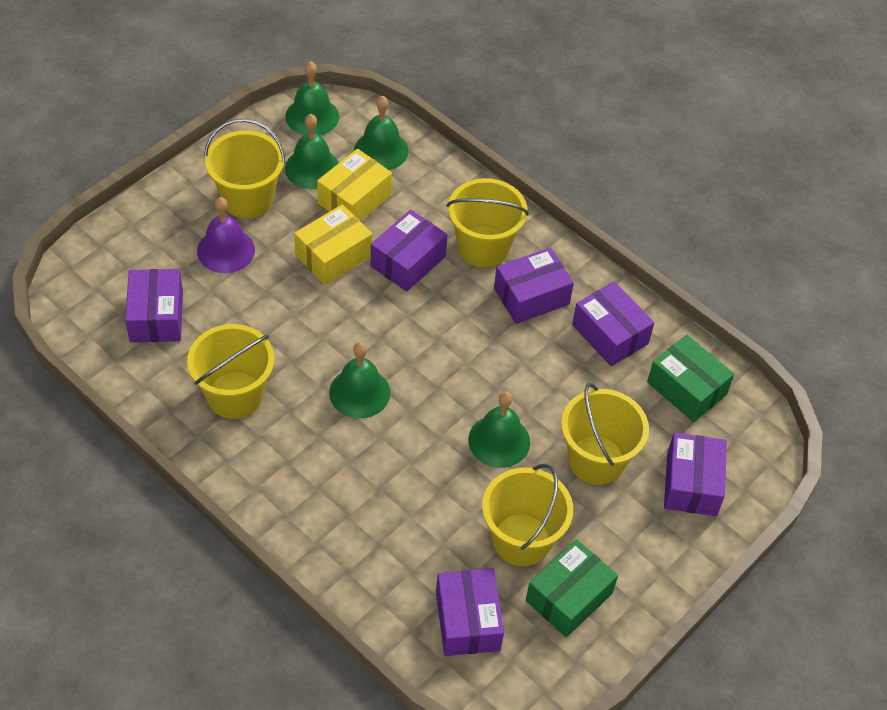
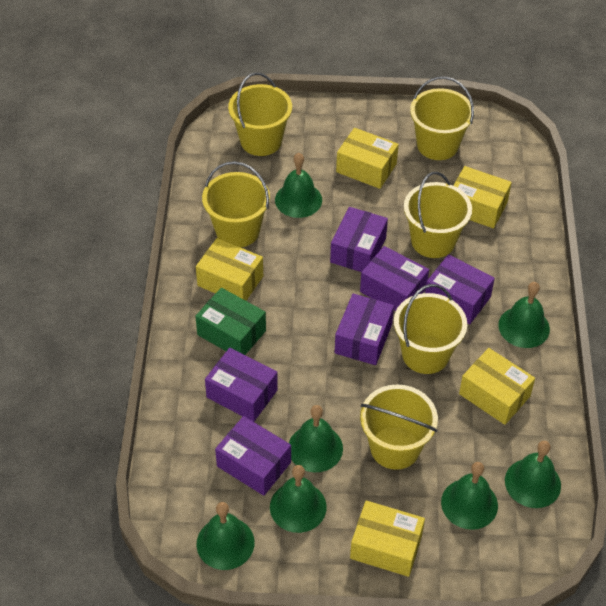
green bell: [285,61,339,135] [285,114,339,189] [329,342,390,418] [354,96,408,170] [468,392,530,468] = 5 -> [197,502,255,570] [270,465,327,533] [275,153,322,218] [289,405,343,472] [441,462,498,530] [498,282,550,348] [505,441,561,508] = 7
green box: [526,539,618,637] [647,335,734,422] = 2 -> [195,288,266,355] = 1
purple bell: [197,197,255,273] = 1 -> none = 0
yellow box: [294,204,372,285] [317,149,392,221] = 2 -> [196,238,263,301] [336,128,399,189] [350,501,425,577] [453,166,512,228] [459,348,535,425] = 5
yellow bucket: [187,324,274,419] [204,119,286,218] [447,178,529,267] [482,464,573,566] [561,383,649,485] = 5 -> [202,161,270,247] [228,72,292,156] [360,385,438,470] [394,284,467,374] [404,172,472,258] [410,76,474,160] = 6

